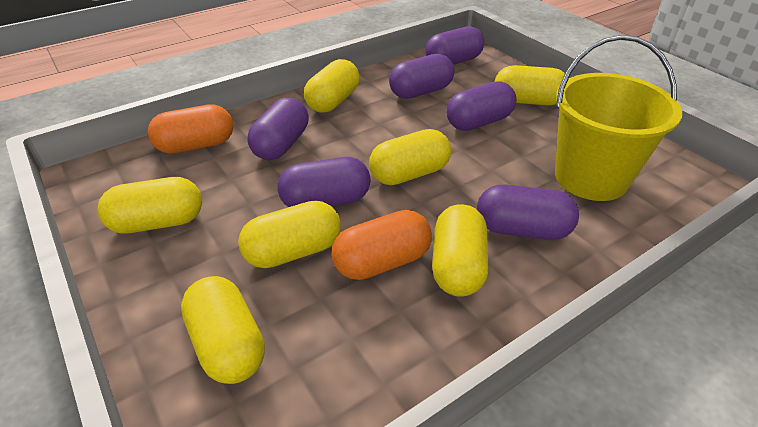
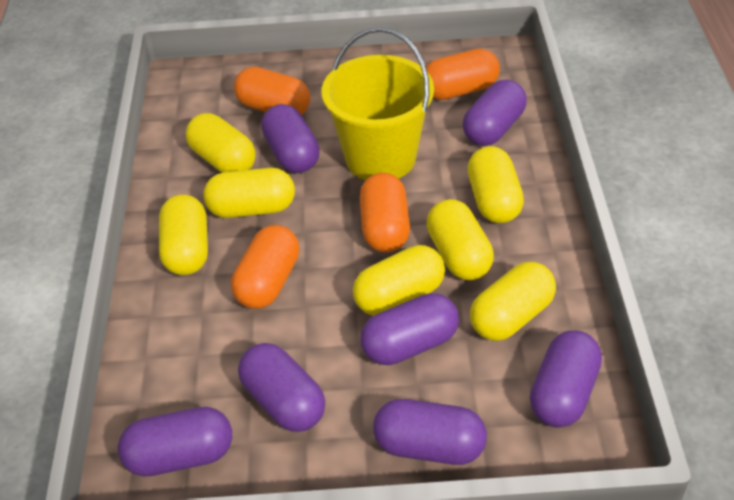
orange capsule: [148,104,233,154] [331,210,432,280] = 2 -> [231,225,299,309] [234,67,310,115] [360,173,410,252] [426,48,500,100] = 4
purple capsule: [247,98,308,160] [277,157,371,207] [389,54,454,99] [425,26,484,65] [446,81,516,131] [477,184,579,240] = 6 -> [118,407,232,477] [238,343,325,432] [261,104,320,173] [361,293,459,365] [373,399,487,465] [463,79,527,146] [530,330,602,428] = 7

